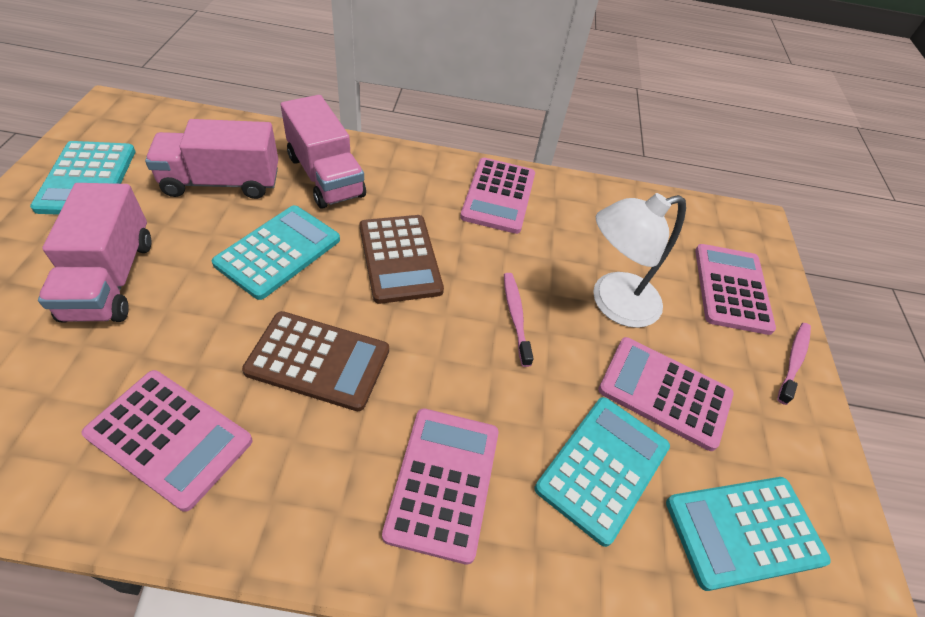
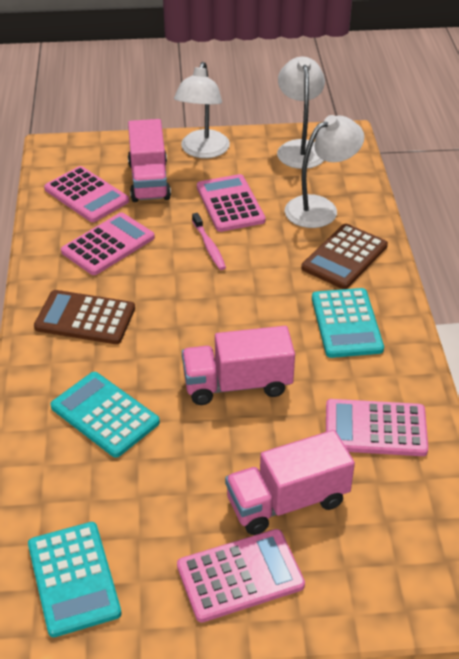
pink toothbrush: [504,273,534,367] [777,323,811,405] = 2 -> [192,213,226,270] = 1
turquoise calculator: [30,141,135,215] [212,205,340,300] [535,397,670,547] [666,477,831,591] = 4 -> [28,522,121,637] [50,372,160,458] [312,288,384,358] = 3
white lamp: [593,193,686,328] = 1 -> [174,62,230,158] [277,57,325,169] [285,115,364,228] = 3

